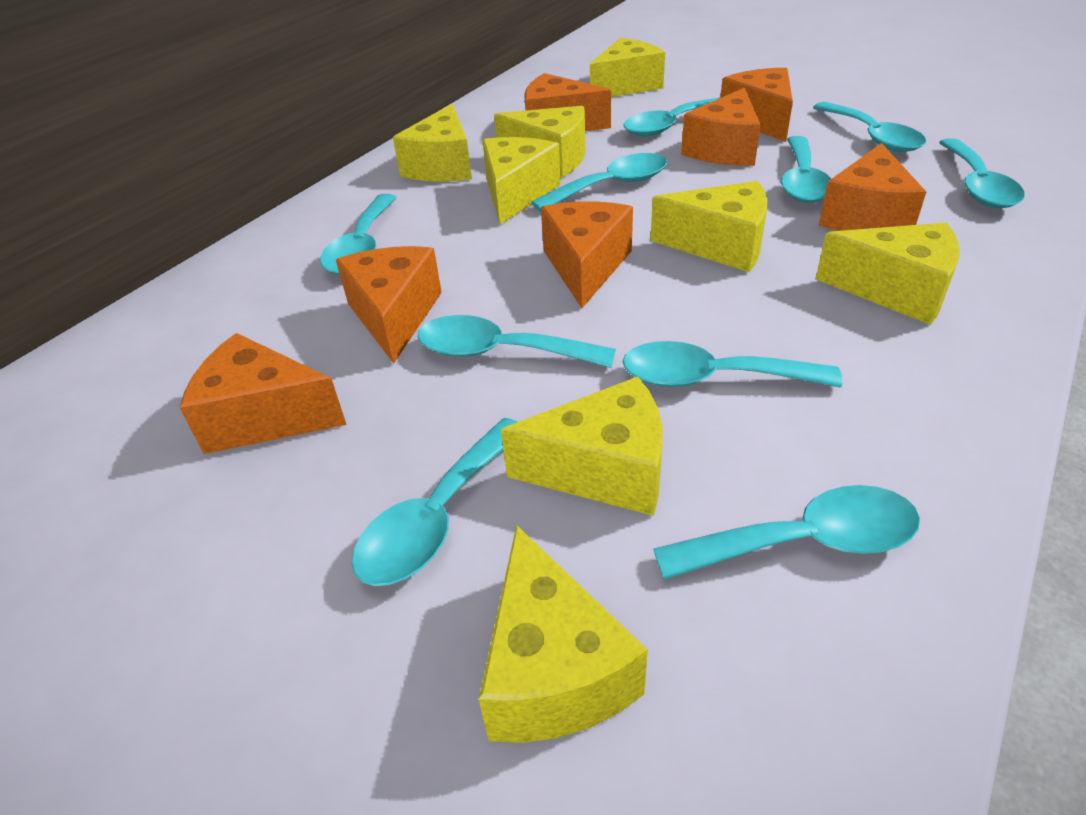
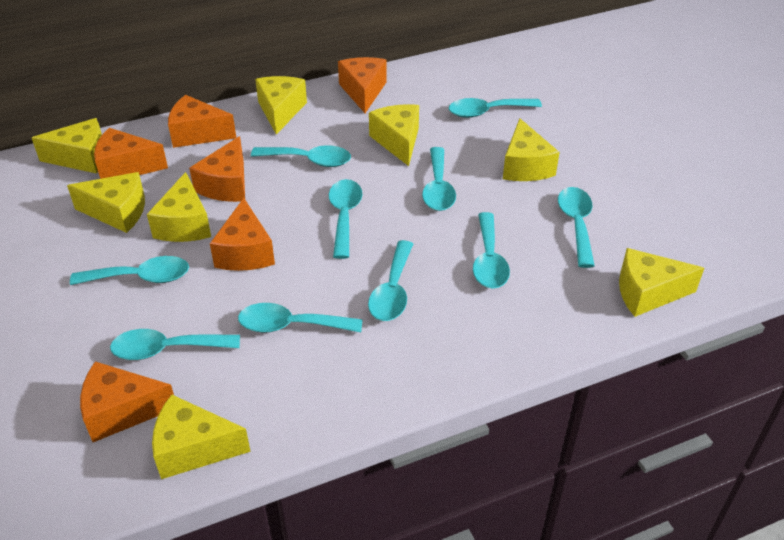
orange cheese: [180,333,346,454] [336,246,442,363] [524,73,611,131] [541,201,633,308] [681,88,761,166] [720,68,793,142] [819,143,926,231] = 7 -> [80,361,174,442] [94,128,168,179] [168,95,236,148] [189,136,245,202] [210,198,275,271] [338,57,386,113] = 6

